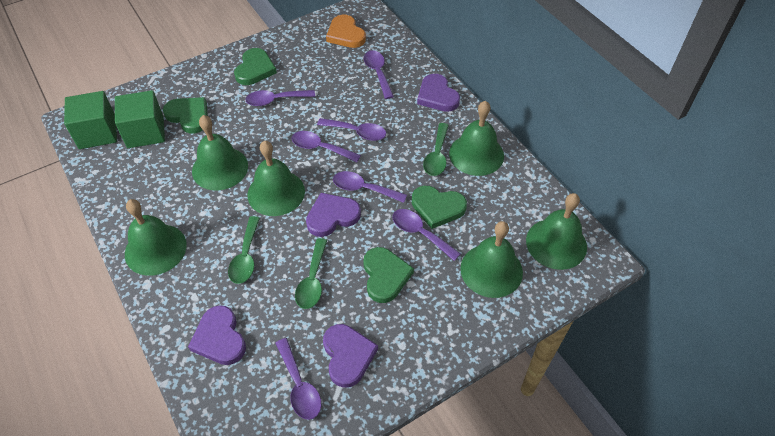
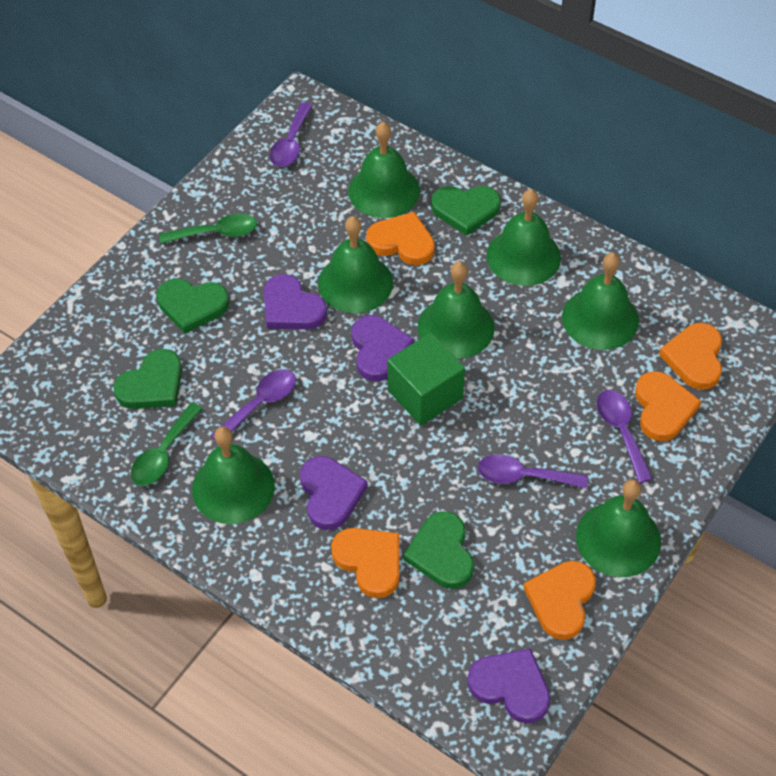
green bell: [125,199,187,276] [192,115,248,190] [247,141,305,216] [449,101,504,176] [460,221,523,298] [526,193,587,270] = 6 -> [192,426,275,524] [318,216,393,313] [348,122,420,218] [418,261,494,359] [487,189,561,286] [562,253,639,350] [576,479,661,577] = 7
green cube: [64,91,117,149] [115,90,165,148] = 2 -> [387,333,465,426] = 1
green spoon: [228,216,260,284] [295,238,327,309] [423,123,449,176] = 3 -> [131,403,203,486] [159,213,257,244] = 2
orange heart: [326,15,366,48] = 1 -> [331,528,400,598] [366,212,435,265] [524,561,596,640] [635,371,701,441] [659,323,722,390] = 5
purple spoon: [245,90,315,106] [275,338,321,420] [292,131,361,162] [317,118,386,141] [333,171,407,203] [364,50,394,99] [392,209,460,261] = 7 -> [211,369,296,440] [270,102,313,167] [478,454,588,489] [597,390,653,483] = 4

